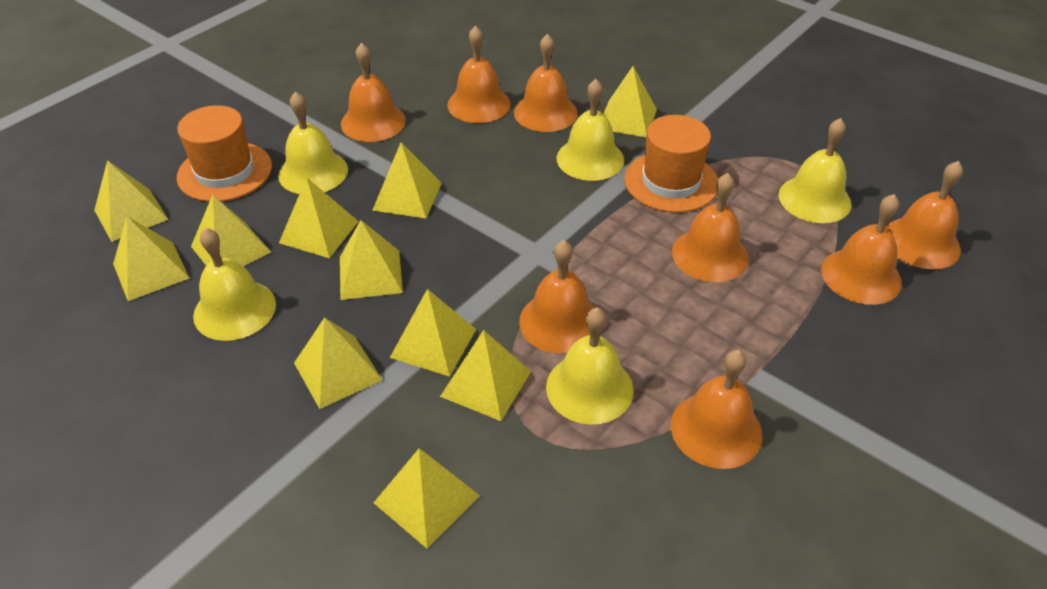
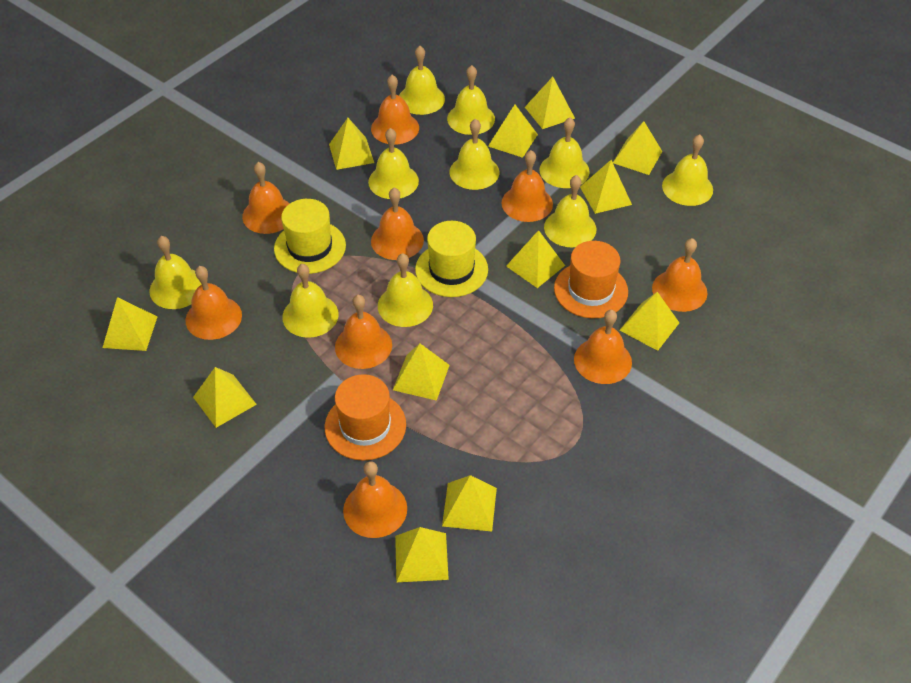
orange bell: [341,43,406,142] [447,26,510,123] [514,34,578,132] [519,240,595,354] [671,350,763,469] [672,173,749,282] [821,194,902,305] [886,161,963,269] = 8 -> [185,266,242,340] [242,162,290,234] [335,295,392,369] [343,461,407,538] [371,75,419,144] [371,188,424,260] [501,150,553,222] [574,310,632,384] [652,238,707,312] = 9
yellow bell: [193,228,276,341] [278,92,348,194] [546,307,634,425] [557,79,624,181] [779,118,852,223] = 5 -> [150,236,202,309] [282,264,339,338] [368,128,419,199] [378,253,433,327] [399,46,445,115] [447,65,495,135] [449,119,499,190] [539,117,590,188] [544,175,596,247] [662,135,713,206] = 10
yellow hat: none = 0 -> [274,199,346,274] [415,221,488,297] = 2
yellow pyramid: [94,160,169,242] [113,216,190,301] [191,195,271,266] [279,177,359,258] [294,317,382,409] [340,220,403,300] [372,143,442,219] [374,449,480,548] [390,289,476,377] [440,330,531,421] [604,66,657,137] = 11 -> [103,297,157,351] [193,367,257,428] [329,118,374,170] [393,344,450,401] [395,527,449,582] [442,475,497,531] [488,105,538,158] [506,230,565,288] [525,77,575,129] [580,160,632,214] [613,121,662,175] [619,292,679,351] = 12

